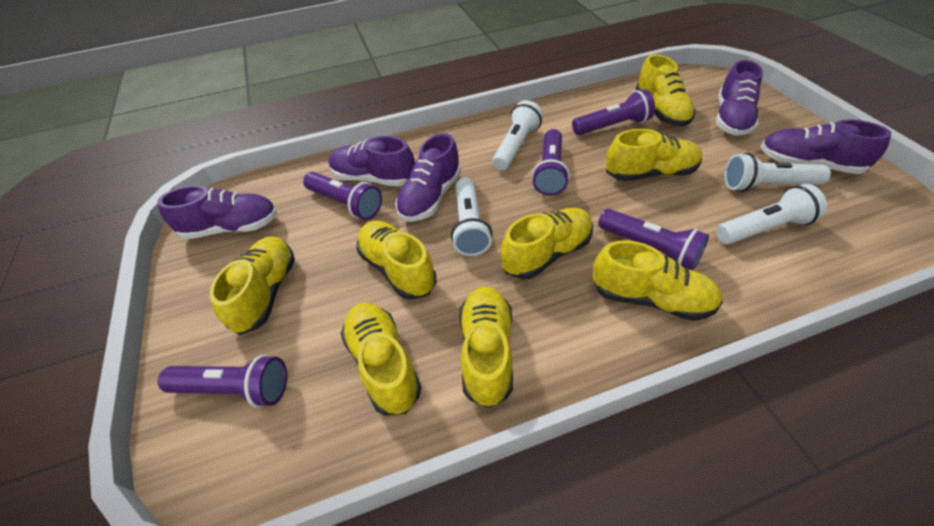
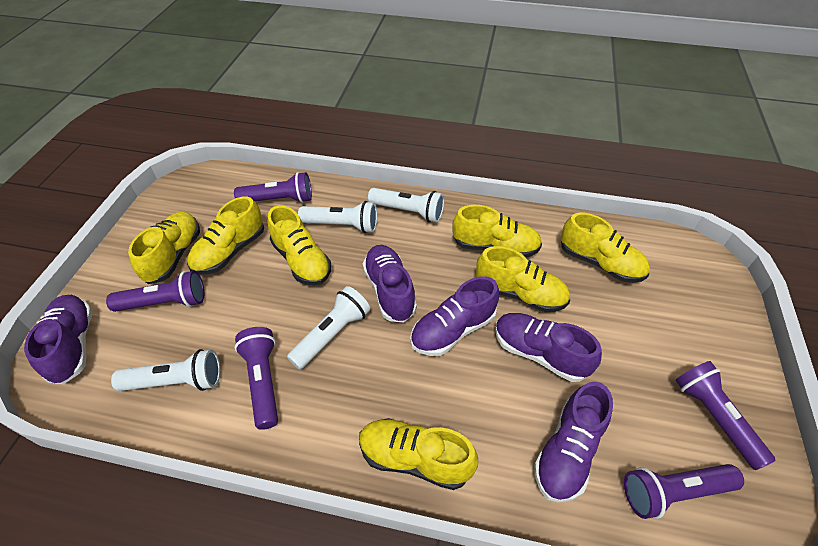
yellow shoe: [209,236,295,335] [341,303,421,415] [357,221,436,300] [459,286,513,408] [501,208,593,279] [592,240,723,321] [606,129,702,181] [636,54,695,126] = 8 -> [128,212,200,284] [187,196,264,275] [267,205,331,285] [359,418,478,490] [452,205,542,257] [476,246,570,312] [561,213,650,283] = 7

